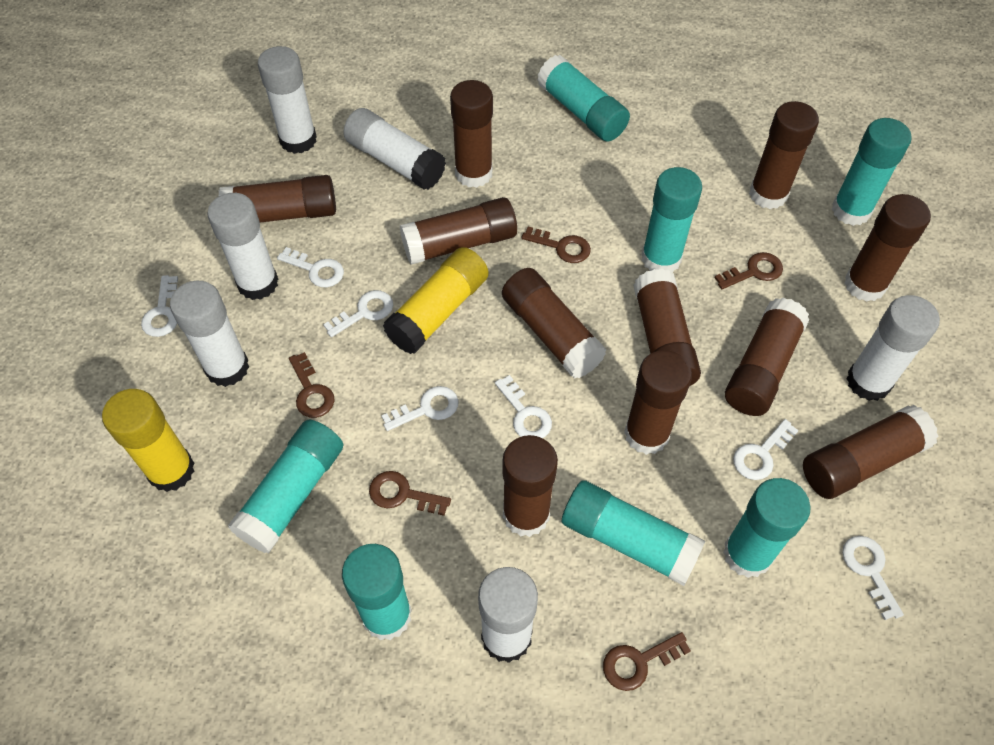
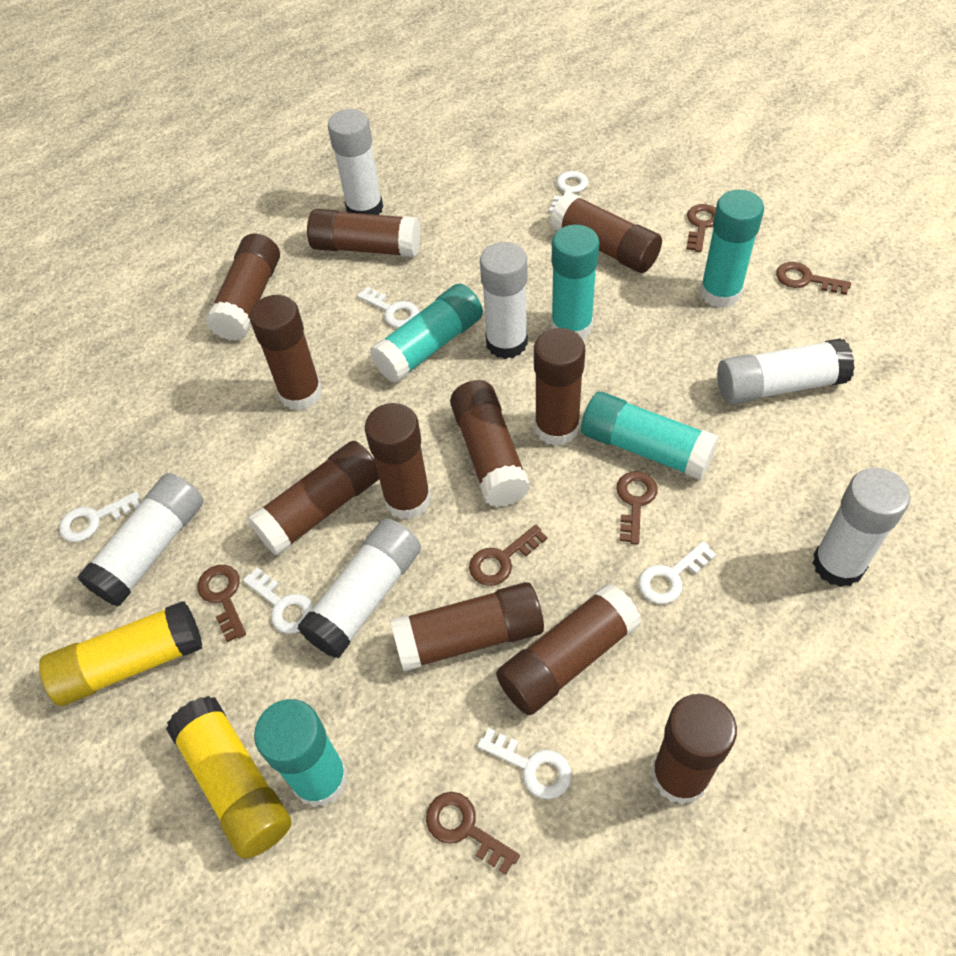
brown key: [289,352,335,418] [369,471,451,516] [521,226,591,263] [603,632,691,691] [714,252,783,289] = 5 -> [197,565,246,642] [426,792,520,875] [469,525,547,586] [616,471,658,545] [686,204,716,252] [776,262,851,295] = 6
turquoise glue stick: [228,420,344,554] [342,544,412,640] [537,55,630,142] [562,480,705,586] [641,167,702,273] [723,478,811,578] [832,118,912,226] = 7 -> [254,699,348,807] [370,284,483,383] [551,225,599,339] [581,392,719,480] [700,190,764,308] = 5
white key: [141,275,178,337] [277,247,344,287] [323,290,393,337] [381,386,459,431] [495,375,552,438] [733,419,799,480] [842,536,904,620] = 7 -> [59,492,140,542] [243,568,314,634] [357,286,419,328] [477,728,572,799] [549,171,588,213] [638,541,716,604] = 6

